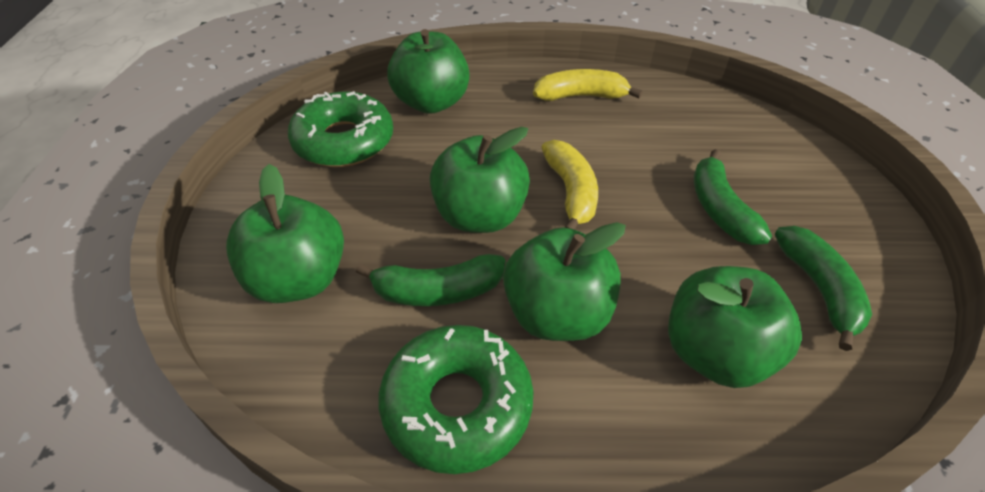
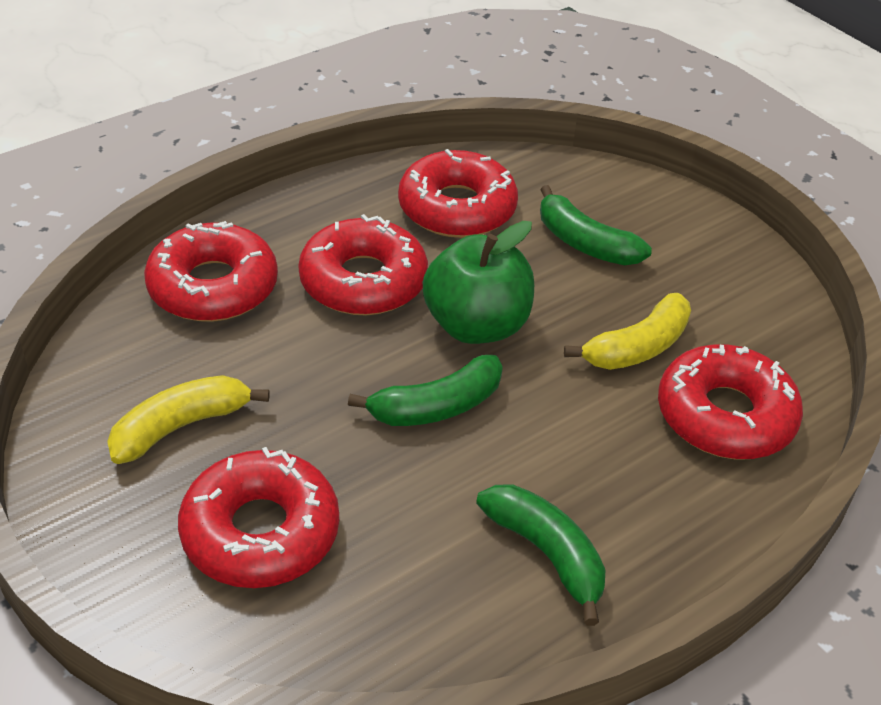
green apple: [226,164,344,303] [387,29,470,114] [430,127,530,233] [503,222,626,341] [668,266,802,388] = 5 -> [423,221,534,344] = 1
green donut: [288,91,393,167] [379,325,534,474] = 2 -> none = 0
red donut: none = 0 -> [144,221,278,322] [178,447,339,588] [298,214,428,315] [398,149,518,238] [658,345,803,459] = 5

